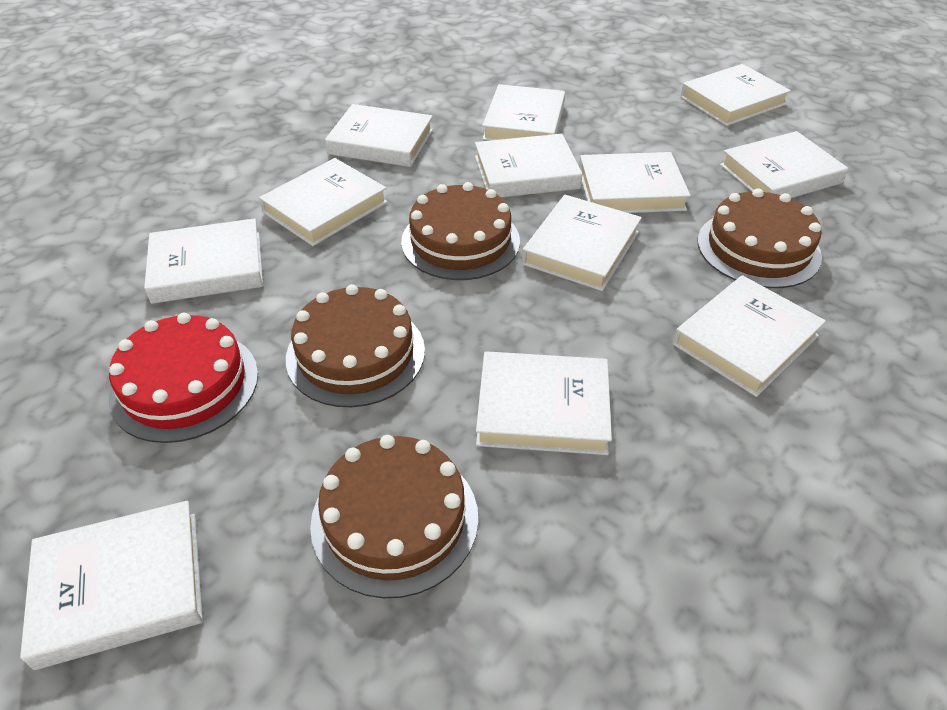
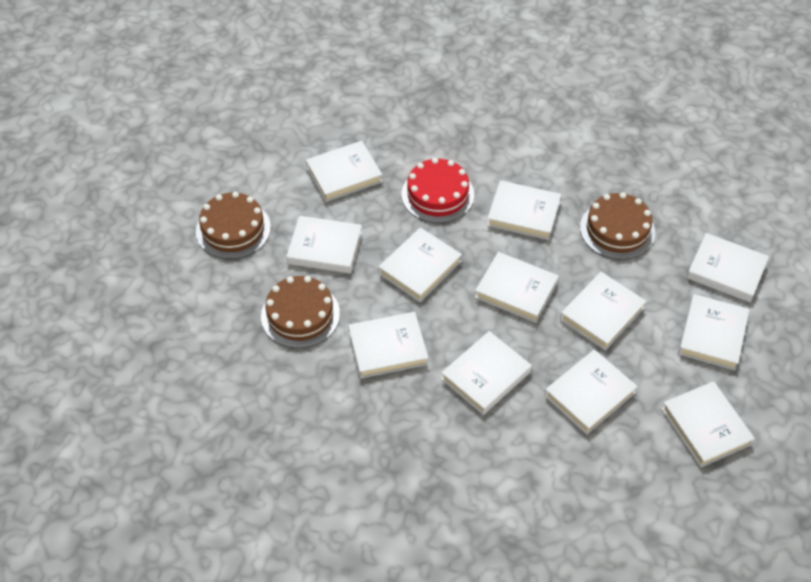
brown cake: [286,284,425,407] [310,435,478,598] [401,182,520,280] [698,188,822,288] = 4 -> [196,192,271,259] [261,276,340,348] [580,192,655,260] = 3

